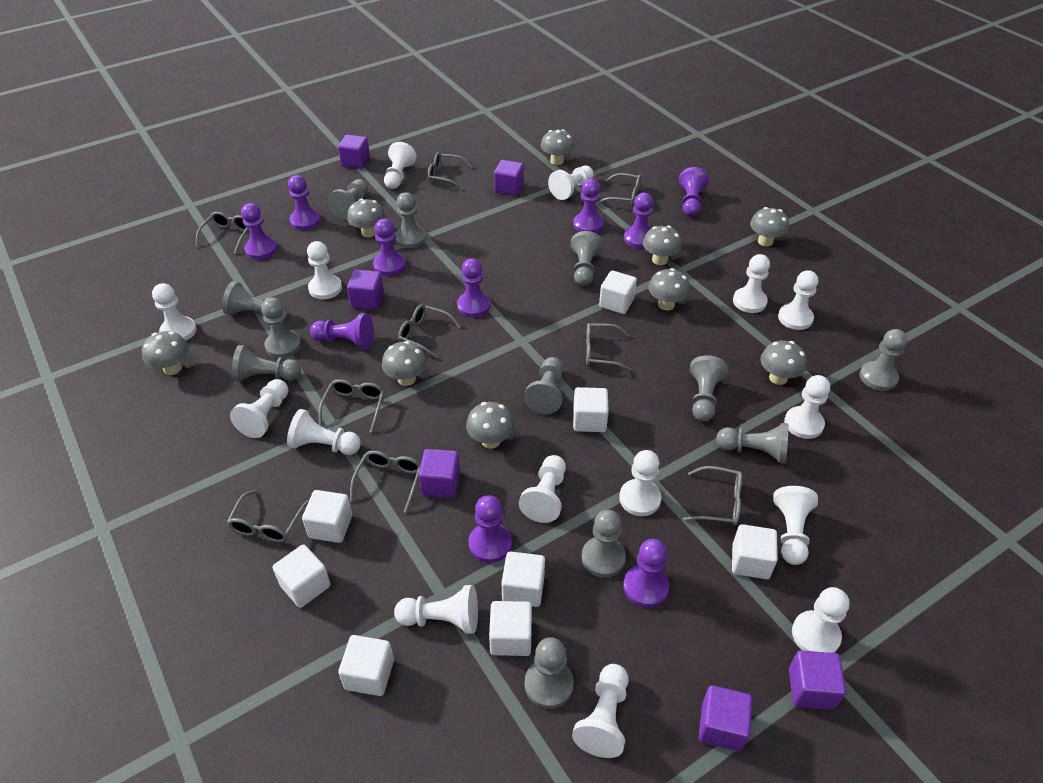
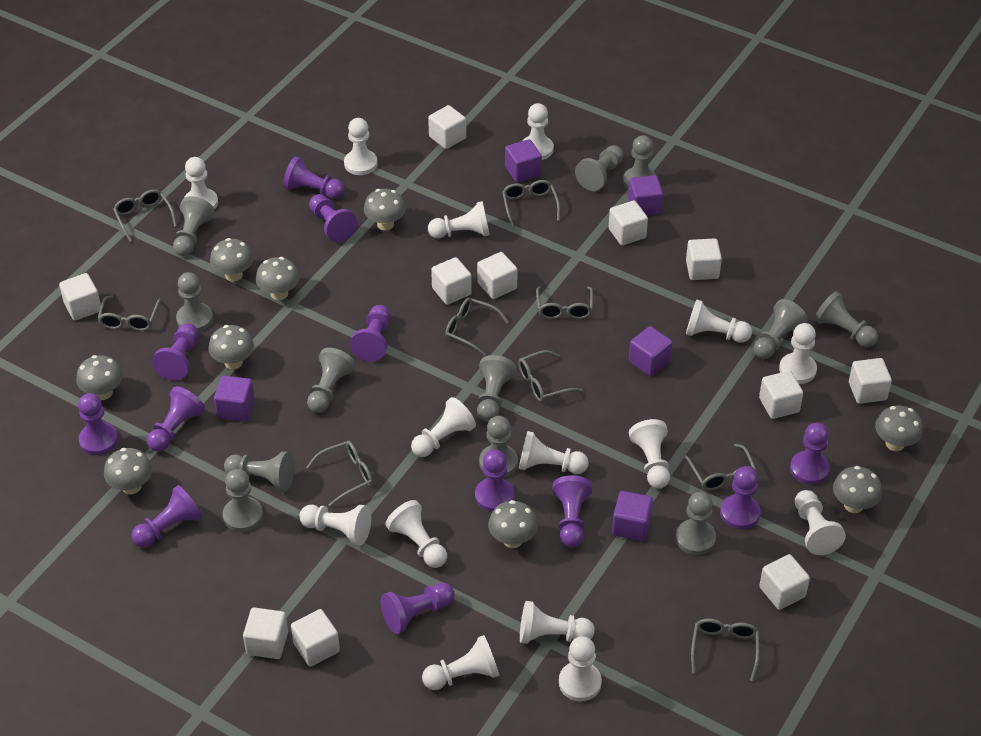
purple cube: [338,135,370,169] [347,270,384,310] [419,449,460,498] [494,160,524,196] [699,685,753,751] [789,650,846,710] = 6 -> [214,376,255,422] [505,139,542,183] [612,491,653,541] [628,175,663,215] [629,326,673,376] = 5
purple pawn: [241,203,277,260] [288,175,321,230] [310,313,374,349] [373,219,406,276] [457,258,491,317] [469,495,512,563] [573,179,604,233] [623,539,669,608] [624,193,653,249] [679,167,709,217] = 10 -> [78,393,118,455] [131,485,202,547] [147,386,205,452] [152,323,198,381] [283,156,344,199] [309,194,358,242] [350,305,390,362] [381,583,454,634] [475,449,514,512] [552,475,592,547] [720,466,761,529] [790,422,830,485] = 12
white cube: [272,544,331,608] [302,490,352,543] [338,635,394,696] [489,601,532,656] [501,551,545,607] [573,387,609,432] [599,271,637,314] [732,524,778,579] = 8 -> [59,273,101,321] [243,607,288,659] [291,609,340,667] [428,105,466,149] [431,257,472,305] [477,252,518,299] [609,200,648,246] [686,238,722,280] [759,371,803,419] [759,554,810,610] [849,358,892,404] = 11

